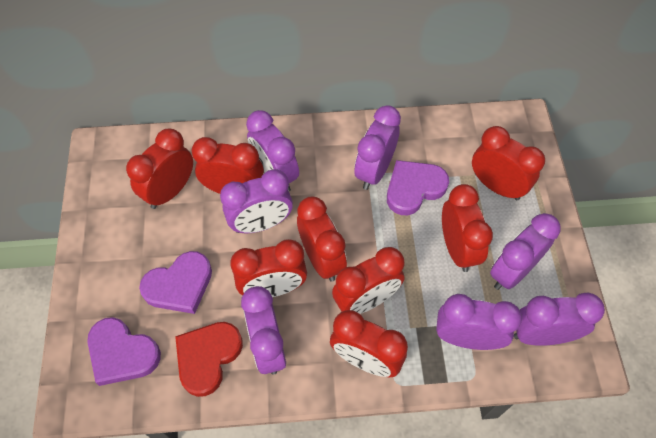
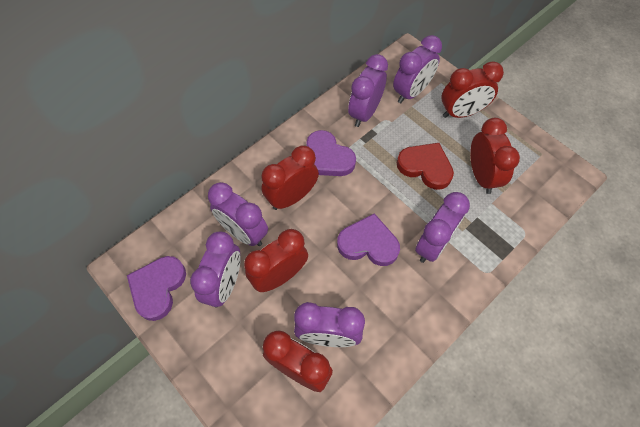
purple clock: [220,169,293,233] [241,286,286,375] [246,110,299,191] [354,105,401,190] [436,294,522,350] [490,213,561,290] [514,293,605,346] = 7 -> [190,231,241,308] [208,182,268,246] [294,302,365,347] [348,54,388,127] [393,35,442,103] [415,192,470,263] = 6
red clock: [126,129,193,209] [191,137,264,194] [230,239,307,297] [297,197,347,282] [330,310,408,377] [332,247,404,314] [442,184,493,272] [472,126,545,200] = 8 -> [244,229,308,292] [261,145,319,210] [263,330,333,392] [442,61,504,118] [470,118,520,194] = 5

